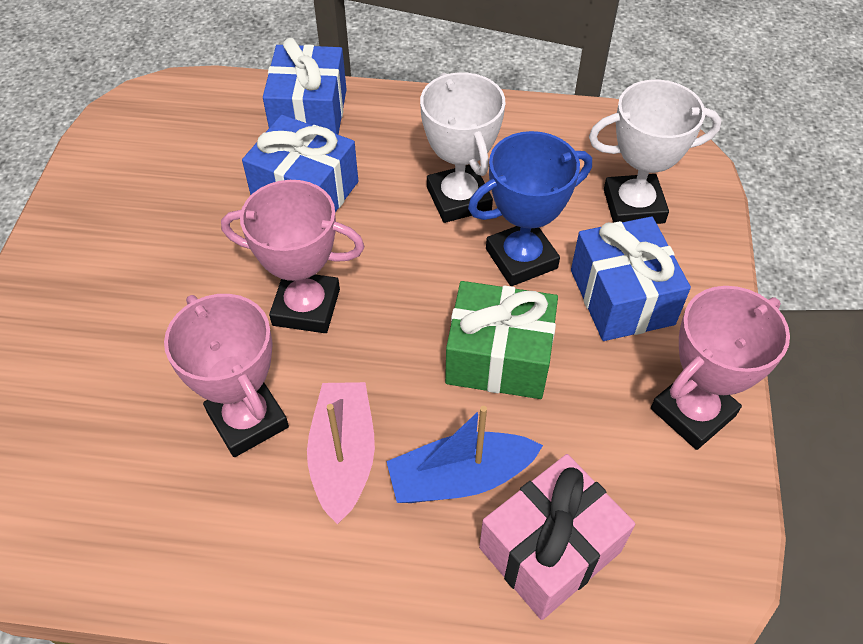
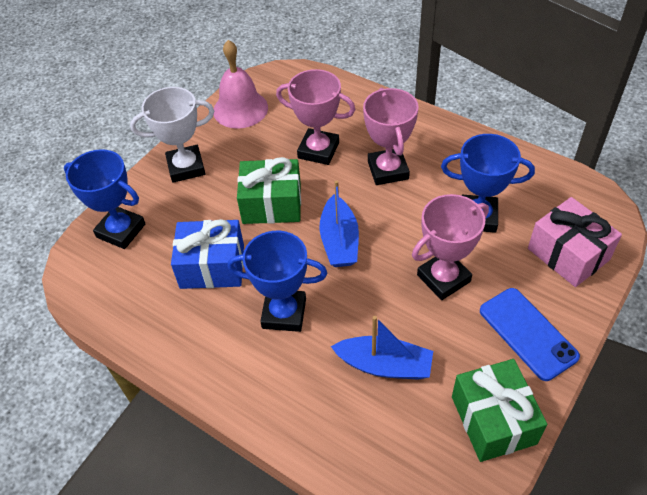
blue boat: [386,406,543,503] = 1 -> [320,180,359,267] [331,316,433,380] = 2
blue gift: [242,115,358,212] [263,38,347,135] [571,216,691,341] = 3 -> [171,219,244,289] = 1
blue phone: none = 0 -> [480,288,580,381] = 1
blue trophy: [468,131,592,286] = 1 -> [64,149,145,249] [228,231,327,332] [441,134,535,233] = 3
green gift: [445,281,558,399] = 1 -> [237,157,301,224] [452,359,548,462] = 2
pink bell: none = 0 -> [214,40,268,129] = 1
pink boat: [307,382,375,524] = 1 -> none = 0
white trophy: [420,72,506,223] [589,80,721,224] = 2 -> [130,87,214,183] = 1

